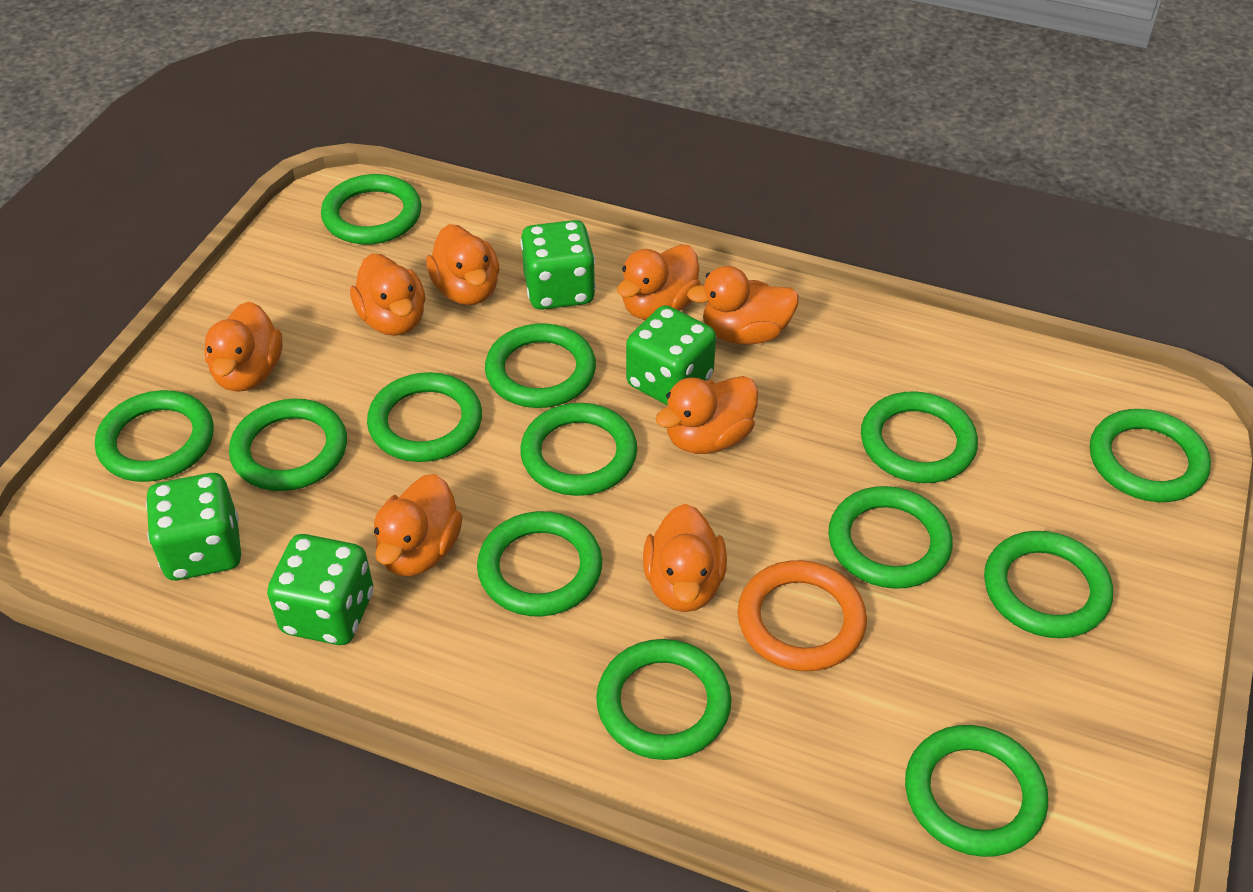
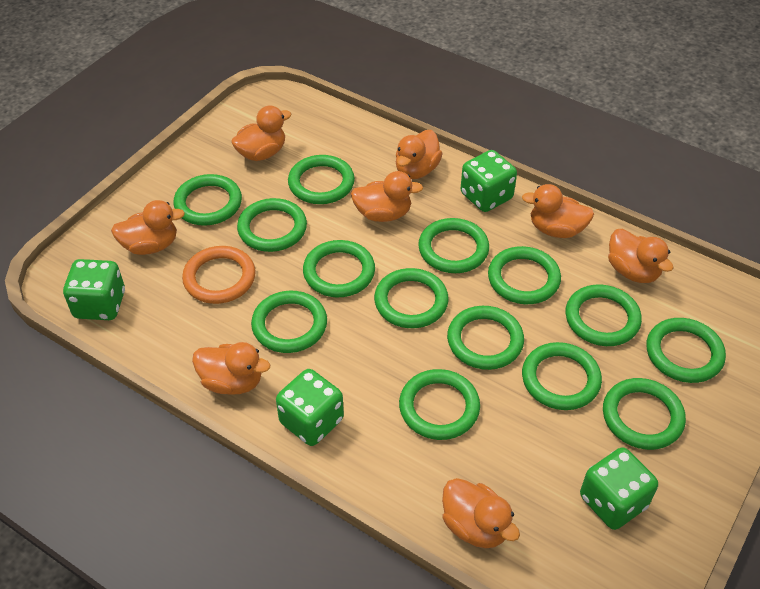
green ring: [95,390,214,482] [229,399,347,491] [321,174,421,245] [367,372,482,462] [477,511,602,617] [485,323,596,408] [520,403,637,496] [596,639,731,760] [828,486,953,589] [861,391,978,483] [905,725,1048,857] [984,531,1113,638] [1090,409,1211,502] = 13 -> [174,174,242,226] [237,198,307,252] [251,291,327,353] [288,155,355,204] [303,240,375,297] [374,268,449,328] [399,369,480,440] [418,218,489,273] [447,306,524,370] [488,246,561,304] [522,342,602,410] [565,284,642,346] [603,378,686,450] [647,318,726,383] = 14

